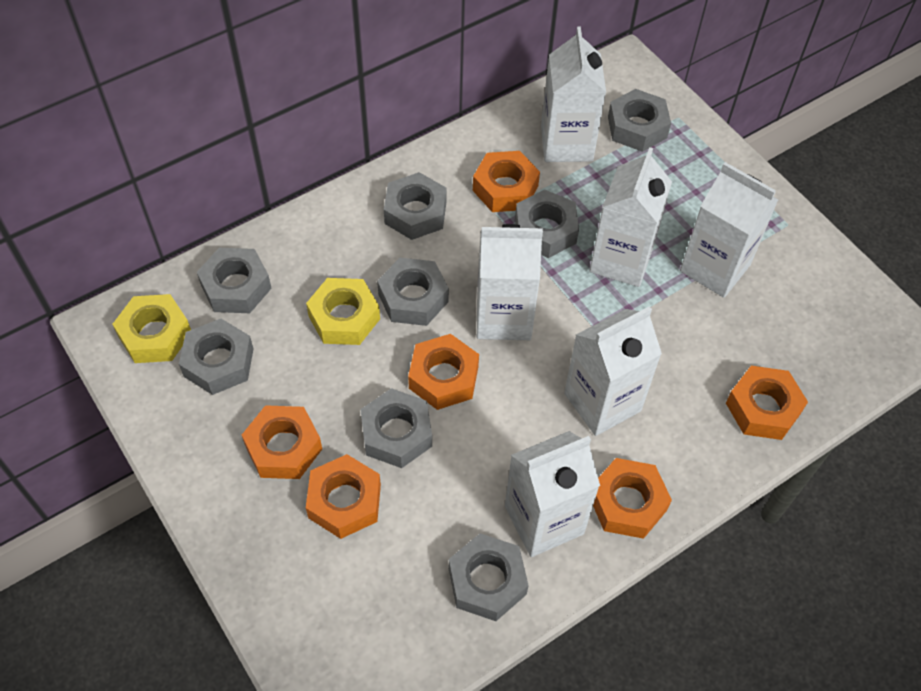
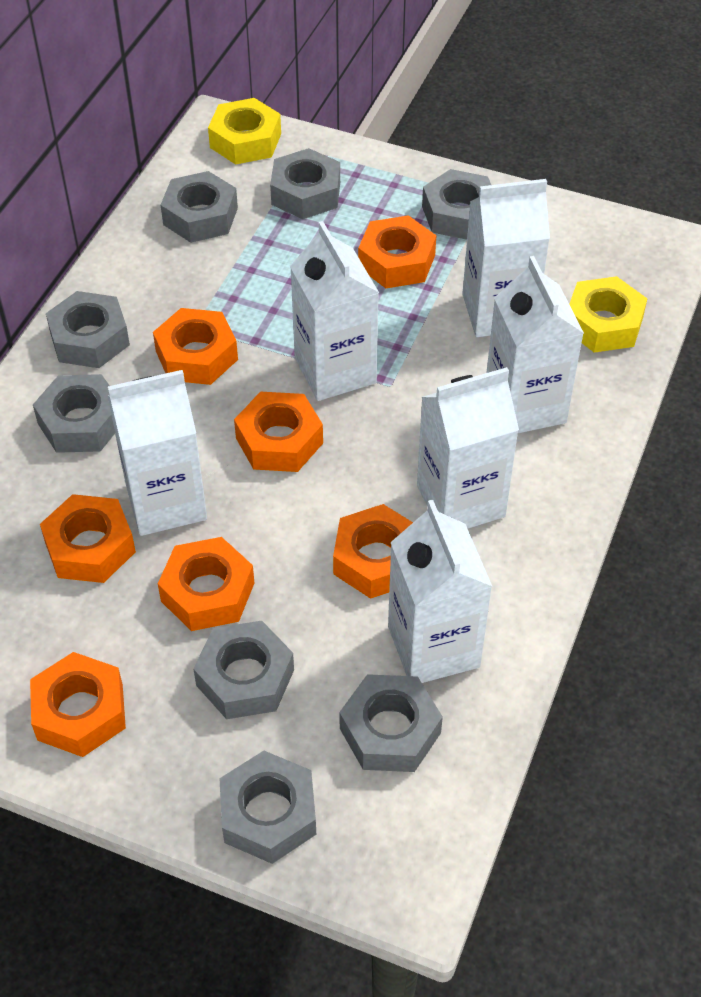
orange nut: [242,405,322,479] [306,454,381,539] [408,334,479,410] [473,151,540,212] [593,458,672,539] [726,366,808,440] = 6 -> [30,652,126,757] [40,494,136,583] [153,308,238,385] [158,537,254,631] [234,392,323,472] [333,504,413,599] [358,215,436,288] = 7

